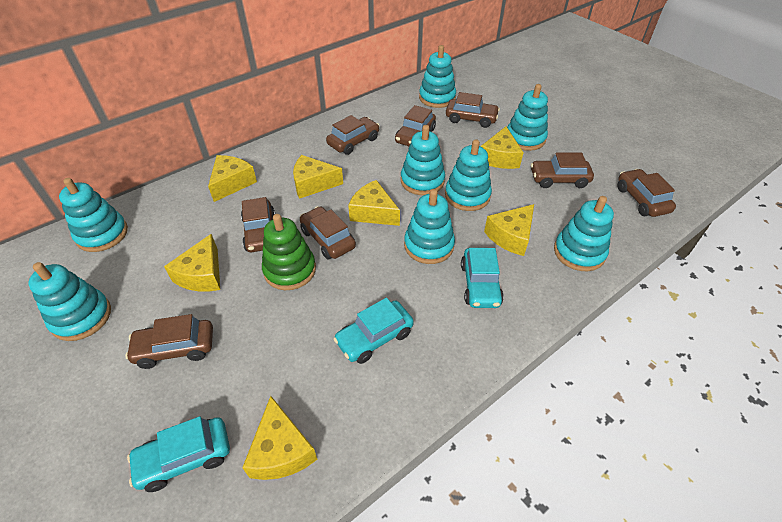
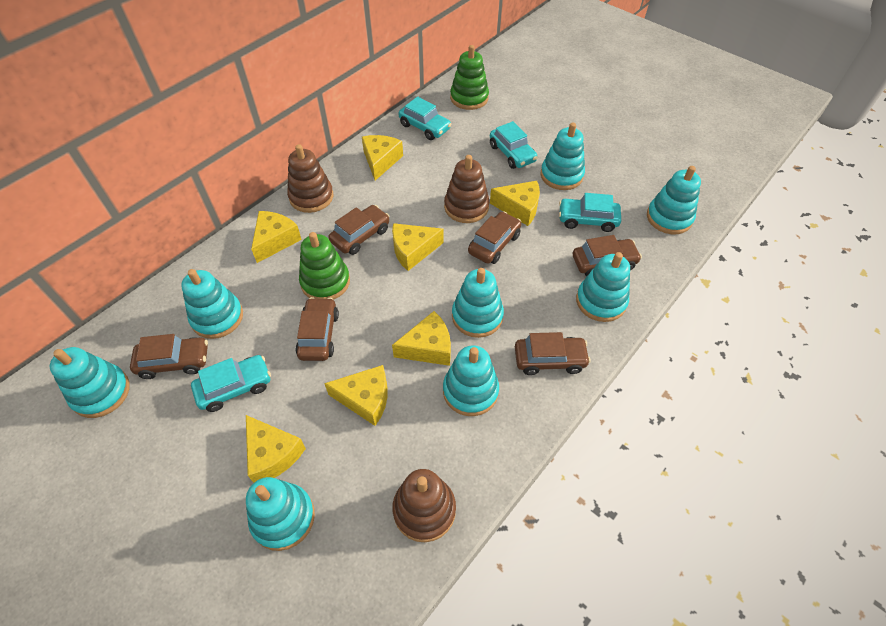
brown car: [125,314,213,369] [241,197,275,252] [300,206,356,259] [326,115,380,155] [395,105,436,146] [446,92,500,128] [531,153,594,188] [618,169,676,217] = 8 -> [130,334,208,379] [296,297,339,361] [328,205,390,255] [468,212,521,264] [515,332,591,375] [573,235,642,277] = 6
brown stacking toy: none = 0 -> [287,144,333,213] [392,469,456,542] [444,155,489,223] = 3
green stacking toy: [262,214,316,290] = 1 -> [299,232,350,300] [450,45,489,110] = 2
turquoise car: [127,416,230,492] [333,298,414,364] [461,248,504,308] = 3 -> [191,355,271,412] [399,96,452,140] [490,121,538,169] [559,193,621,232] = 4

